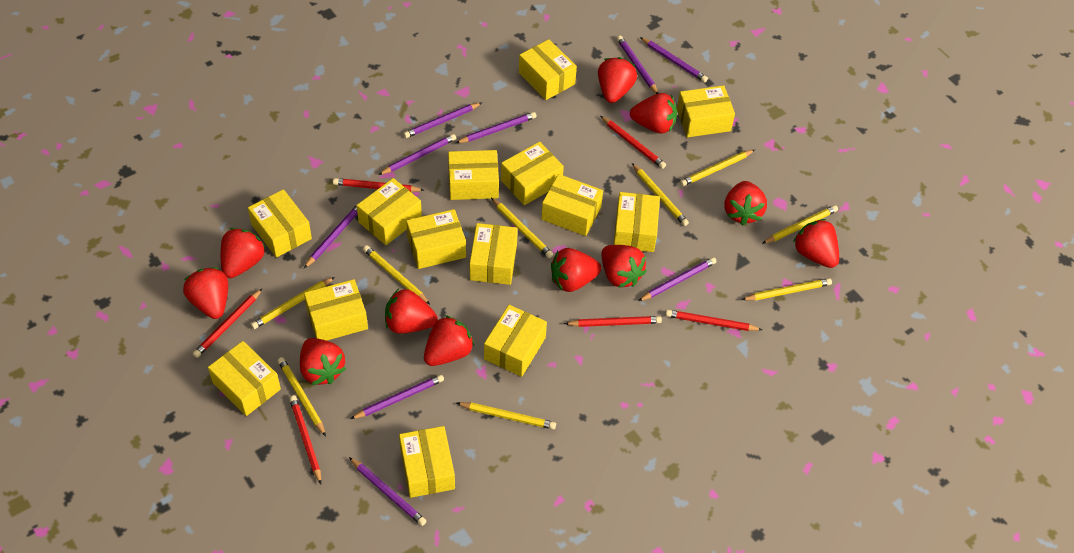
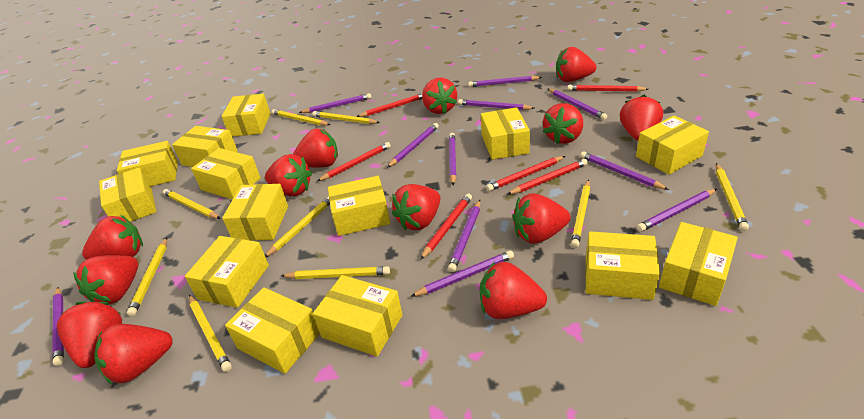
purple pencil: [304,203,359,268] [349,457,426,526] [351,374,444,419] [378,134,456,175] [403,103,481,138] [456,112,537,143] [617,35,658,94] [638,257,717,301] [640,37,708,82] = 9 -> [52,287,64,366] [299,93,371,113] [387,123,439,168] [410,250,514,297] [448,200,480,272] [449,133,456,185] [458,99,535,110] [468,76,542,87] [548,89,608,120] [580,151,669,190] [637,189,717,232] = 11
red strawberry: [183,267,228,319] [221,228,266,278] [300,338,346,385] [385,289,438,334] [424,315,474,366] [551,248,601,292] [598,57,637,103] [602,245,647,288] [630,93,677,134] [725,181,767,225] [793,219,839,268] = 11 -> [57,302,122,368] [73,255,138,304] [82,215,143,260] [94,324,172,385] [265,154,312,197] [293,129,338,167] [392,184,440,230] [422,78,457,114] [480,262,547,319] [512,193,571,244] [543,103,583,144] [556,47,596,82] [620,95,663,141] = 13

